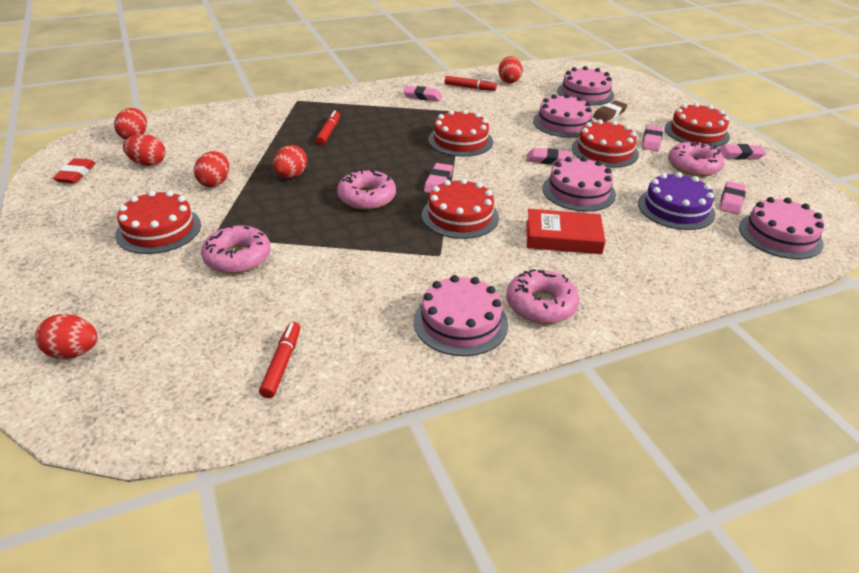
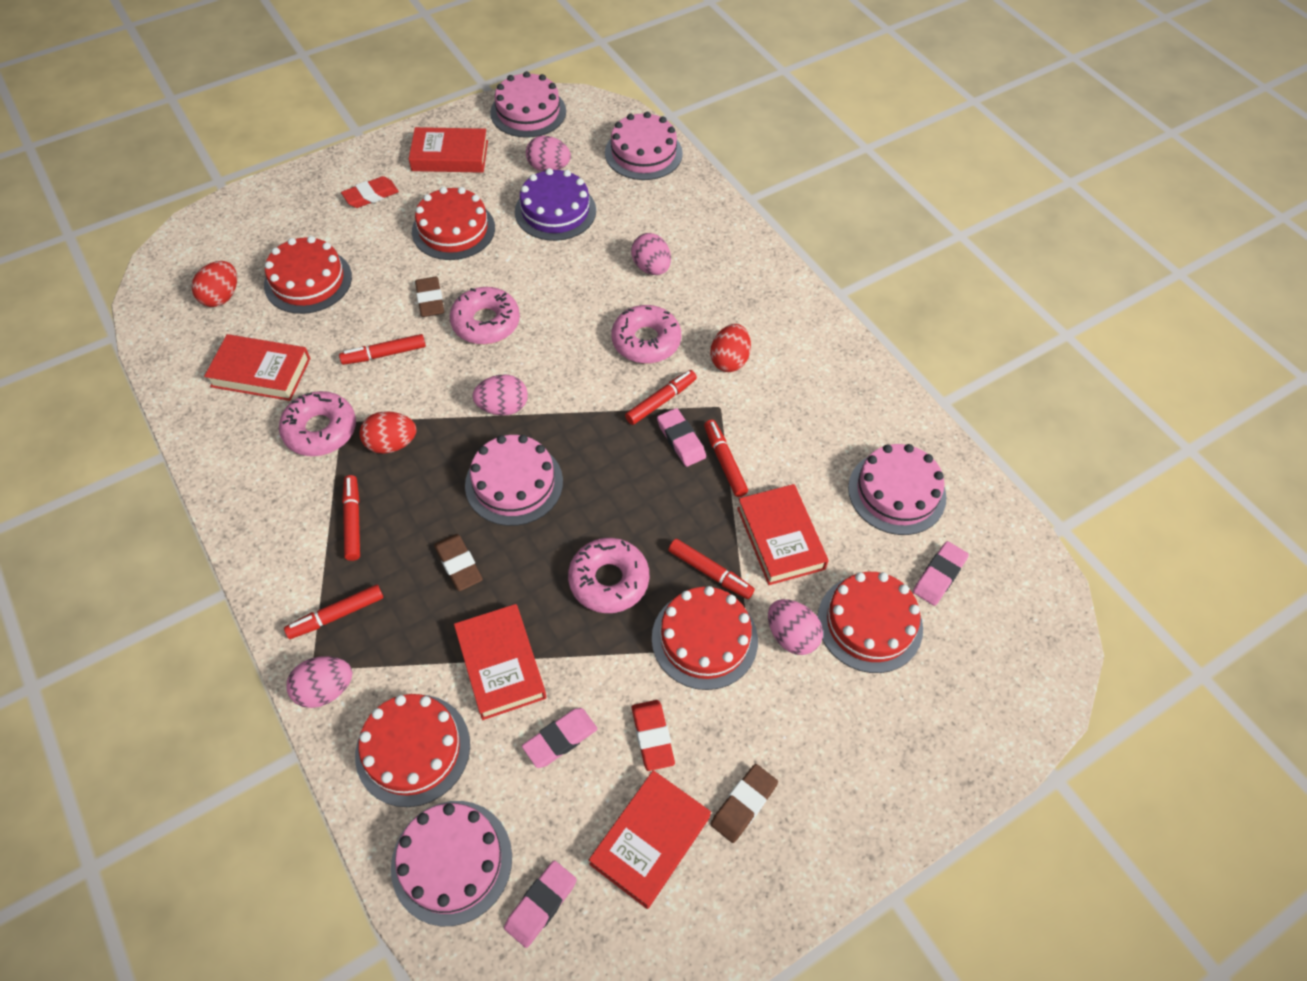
brown eraser: [593,100,628,122] = 1 -> [415,277,444,317] [434,534,483,591] [711,764,778,843] = 3
pink egg: none = 0 -> [286,656,352,708] [472,375,528,416] [526,136,571,171] [631,233,671,275] [768,599,823,655] = 5
pink eraser: [403,86,442,101] [424,163,453,193] [526,148,572,165] [642,125,663,151] [718,144,766,160] [720,181,746,214] = 6 -> [504,860,577,948] [522,708,597,768] [657,408,706,467] [913,541,969,606] = 4
red book: [526,209,606,254] = 1 -> [204,334,311,401] [409,127,488,173] [454,604,546,720] [589,770,711,909] [737,484,829,585] = 5
red egg: [35,314,97,359] [114,108,147,140] [123,134,165,166] [194,151,229,187] [273,145,307,178] [498,56,523,83] = 6 -> [191,261,237,307] [359,411,417,454] [710,324,751,372] = 3
red eraser: [53,158,96,183] = 1 -> [341,176,399,208] [632,700,675,771] = 2
red marker: [259,322,300,398] [316,110,340,145] [445,76,497,91] = 3 -> [284,584,383,639] [339,334,426,365] [342,475,360,561] [625,370,697,425] [668,539,755,599] [704,420,748,497] = 6

